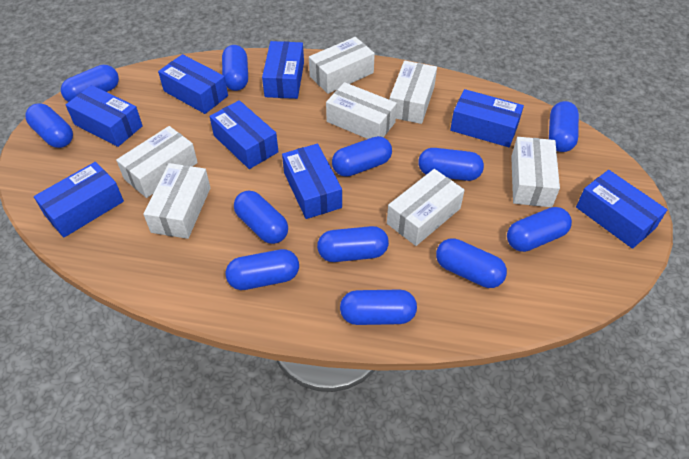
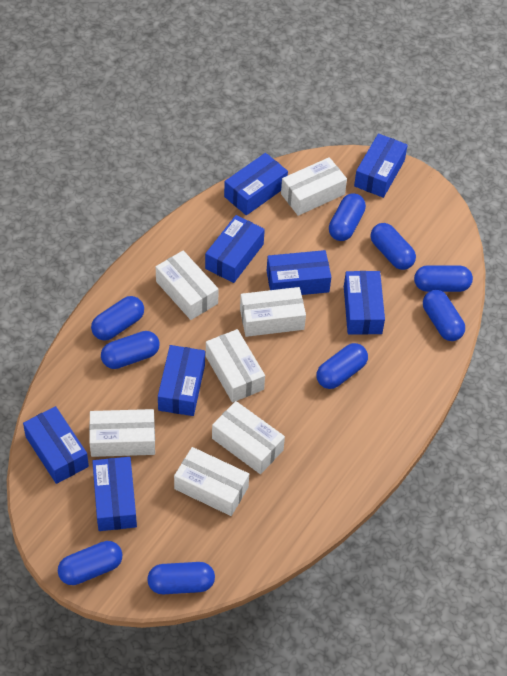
blue capsule: [25,103,73,148] [61,65,119,102] [222,45,248,91] [226,249,299,290] [234,190,288,244] [317,226,389,262] [332,136,392,177] [340,290,417,325] [418,148,484,181] [436,238,507,288] [507,207,572,252] [549,101,579,152] = 12 -> [58,541,122,585] [91,296,144,341] [101,331,160,369] [147,562,215,594] [316,343,368,389] [329,194,366,241] [371,223,416,270] [414,265,473,292] [423,290,465,341] = 9

